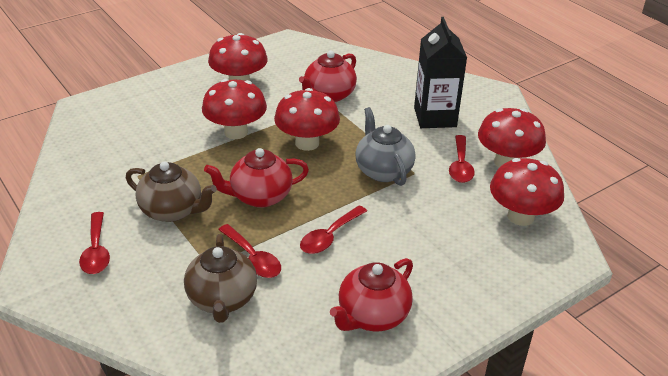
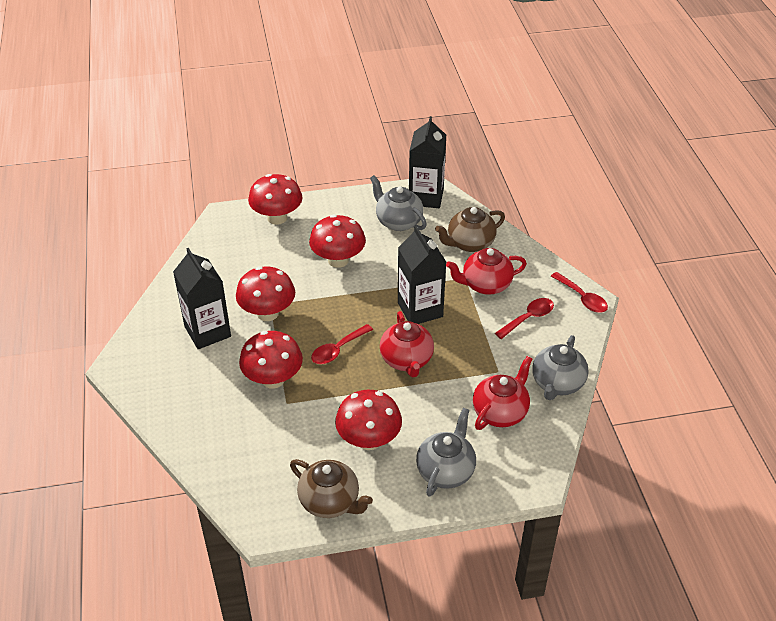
black carton: [414,17,467,128] = 1 -> [173,248,231,349] [398,226,446,324] [409,116,446,208] = 3
grey teapot: [355,107,416,186] = 1 -> [370,175,427,231] [416,408,476,497] [532,335,589,400] = 3
red spoon: [79,212,110,274] [218,224,281,278] [300,206,367,254] [449,135,475,183] = 4 -> [311,324,373,364] [495,298,554,339] [551,272,608,313] = 3

